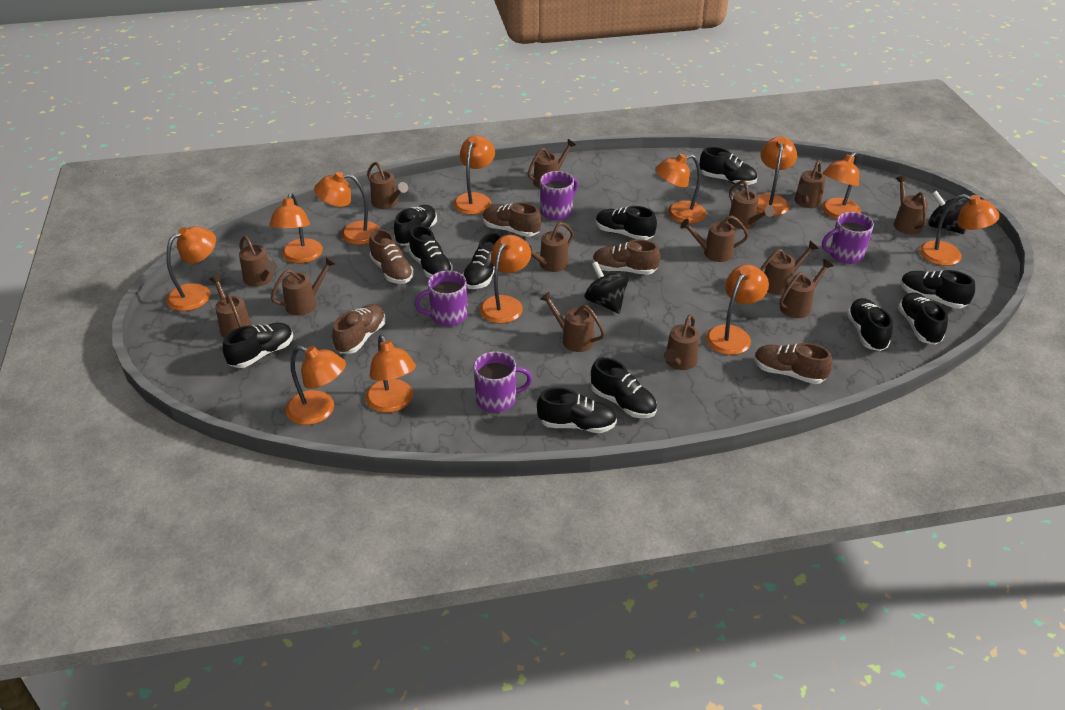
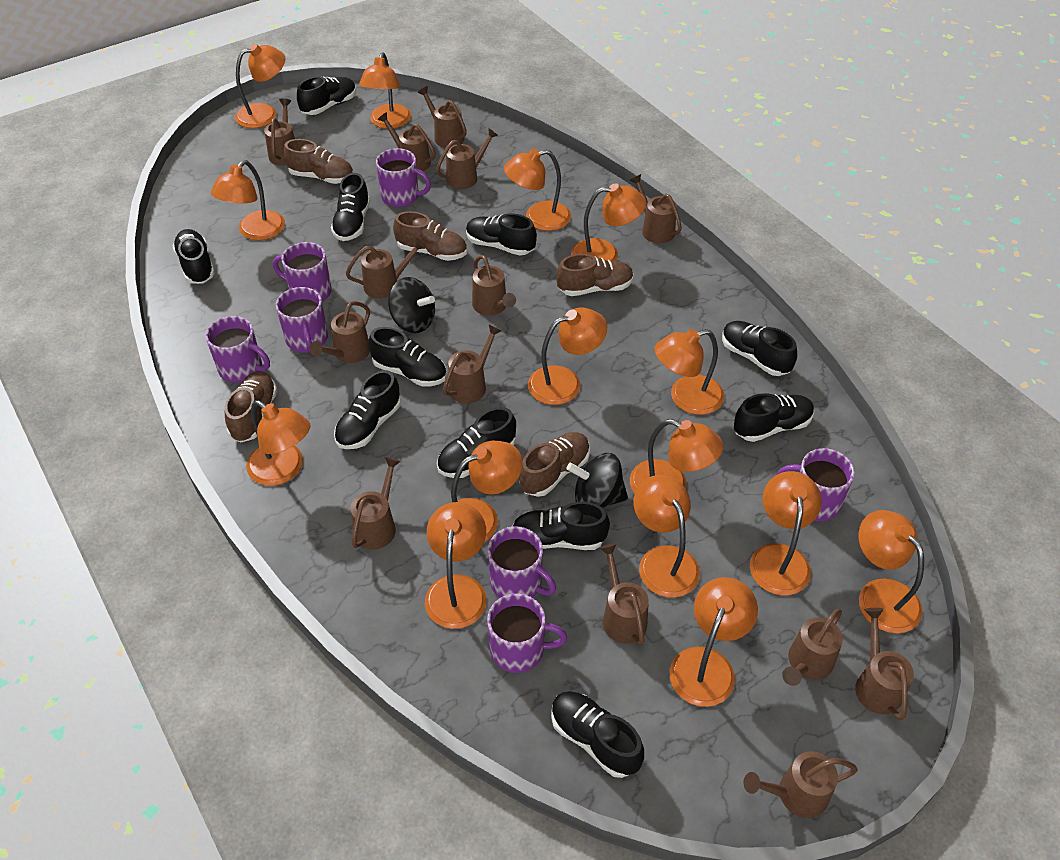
orange lamp: [166,226,216,311] [269,193,323,263] [285,346,346,425] [314,172,380,245] [365,335,416,413] [454,136,495,215] [480,235,531,323] [655,154,706,224] [706,264,769,355] [757,137,797,216] [822,152,861,219] [920,194,1000,266] = 12 -> [211,160,285,241] [235,44,285,128] [246,400,311,486] [359,52,411,129] [425,502,487,629] [451,441,522,542] [504,149,571,231] [528,307,607,405] [571,183,646,261] [630,419,723,493] [633,475,700,598] [654,329,724,415] [670,577,758,707] [750,471,822,595] [859,510,924,633] = 15
purple mug: [415,270,468,326] [474,351,533,413] [540,171,578,220] [822,212,874,264] = 4 -> [206,316,270,383] [273,242,332,302] [276,287,328,353] [376,148,431,207] [487,594,567,673] [488,526,556,598] [776,448,854,521] = 7

